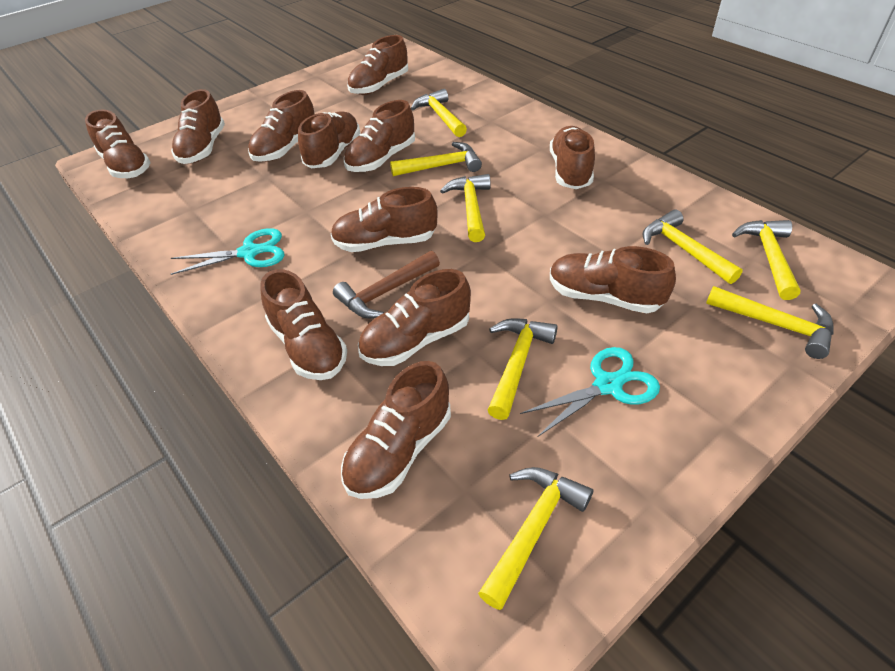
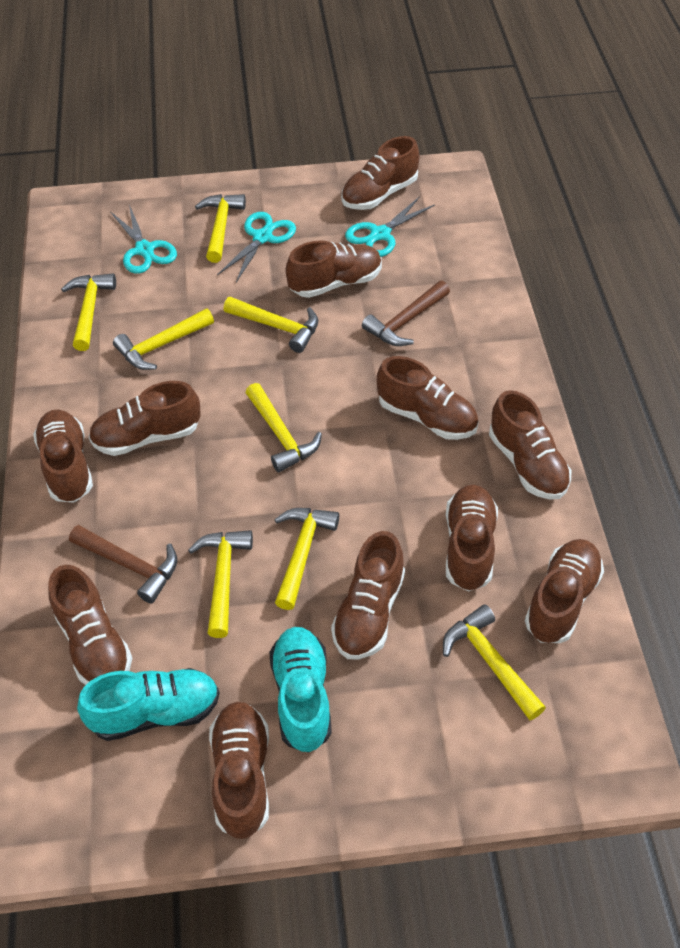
brown hammer: [333,251,440,319] = 1 -> [69,525,177,604] [362,281,450,346] = 2
brown shoe: [85,110,151,178] [171,89,225,164] [248,90,314,162] [260,269,347,380] [298,111,360,168] [331,187,437,252] [341,361,451,499] [344,100,415,172] [347,35,408,95] [358,269,471,366] [550,126,595,189] [550,246,676,313] = 12 -> [33,410,93,503] [48,565,132,685] [89,381,201,456] [209,702,269,839] [286,240,382,298] [331,531,405,659] [341,136,419,210] [376,356,479,440] [446,484,498,591] [489,390,571,500] [525,539,604,643] = 11
turquoise scissors: [171,228,284,275] [520,347,660,437] = 2 -> [110,205,177,274] [217,212,296,282] [345,196,435,257] = 3
turquoise shoe: none = 0 -> [77,668,220,741] [270,627,332,753] = 2

